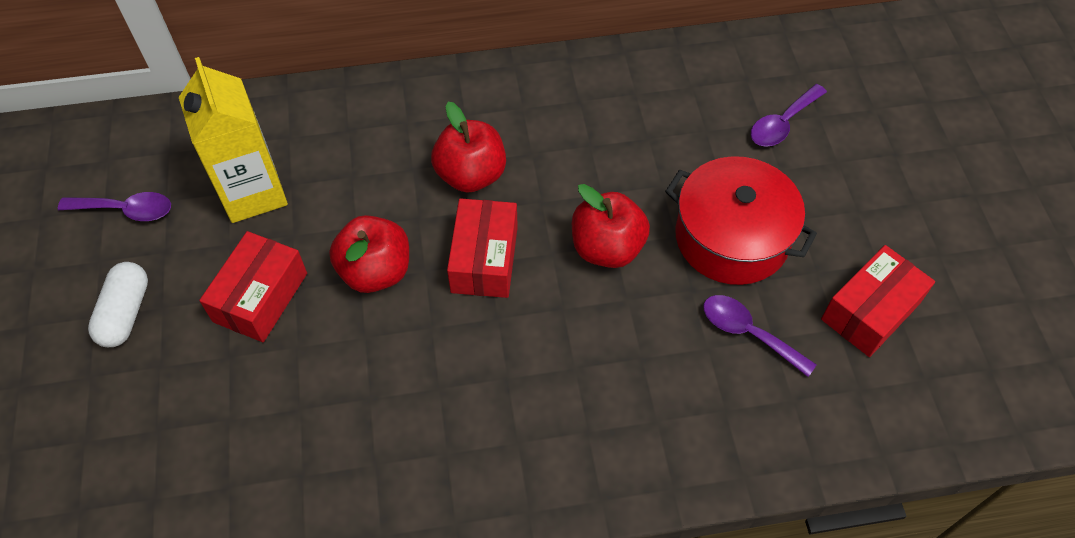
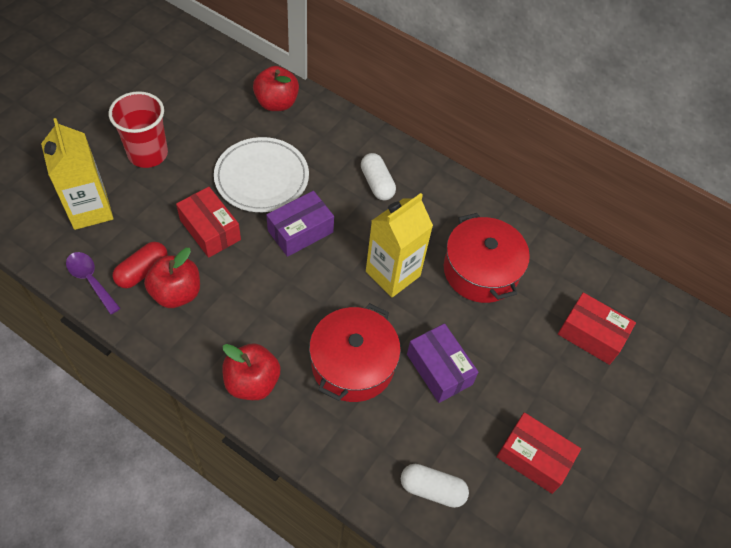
purple box: none = 0 -> [266,191,334,257] [407,324,479,403] = 2
purple spoon: [58,192,171,221] [703,295,817,377] [751,84,827,147] = 3 -> [66,252,120,315] = 1
red capsule: none = 0 -> [113,242,168,288] = 1
red cup: none = 0 -> [109,91,168,168] = 1
red pot: [665,156,817,285] = 1 -> [309,303,401,402] [444,213,530,303] = 2
white capsule: [88,262,148,347] = 1 -> [361,153,396,200] [401,464,469,508] = 2
white plate: none = 0 -> [214,137,309,212] = 1
yellow carton: [179,57,288,223] = 1 -> [41,118,114,230] [366,193,433,297] = 2

